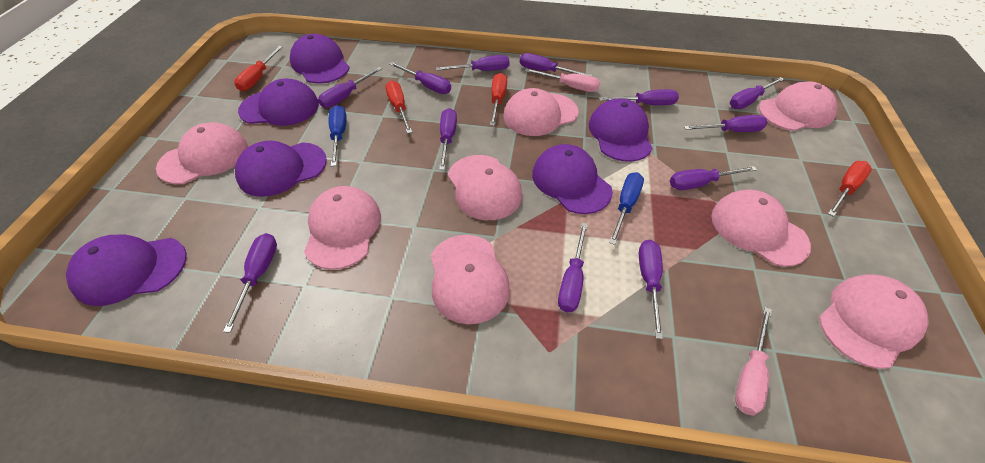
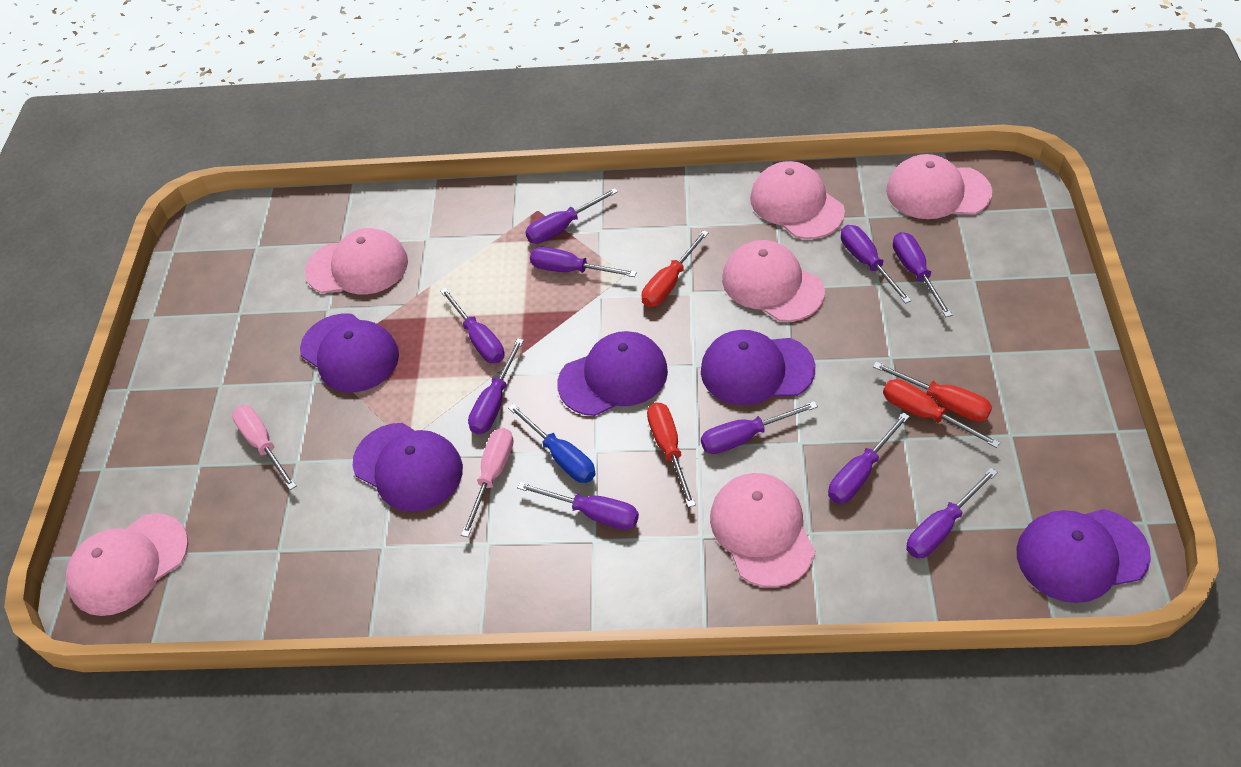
blue screwdriver: [328,105,347,166] [609,172,644,245] = 2 -> [508,403,596,483] = 1
pink cap: [156,123,248,184] [304,186,381,270] [431,235,510,324] [448,155,522,220] [503,88,579,136] [711,190,811,267] [759,81,838,131] [819,274,929,369] = 8 -> [66,513,188,616] [305,228,408,294] [710,473,815,587] [722,240,825,322] [750,161,845,239] [886,154,992,219] = 6
purple cap: [66,234,187,306] [235,141,327,197] [238,79,319,126] [290,34,350,84] [532,144,613,214] [589,99,653,162] = 6 -> [300,313,399,392] [353,423,463,512] [557,331,668,416] [701,330,815,405] [1016,509,1151,603] = 5
purple screwdriver: [223,233,277,333] [318,67,382,108] [389,62,451,94] [436,55,510,71] [439,108,457,170] [520,53,592,76] [558,223,588,312] [599,89,679,105] [639,240,663,339] [670,166,757,190] [684,115,767,132] [730,77,785,109] = 12 -> [440,288,505,363] [468,338,524,434] [517,482,639,530] [525,188,618,244] [530,247,637,277] [701,401,818,454] [828,412,910,504] [841,225,912,304] [893,232,952,317] [906,468,998,558] = 10

